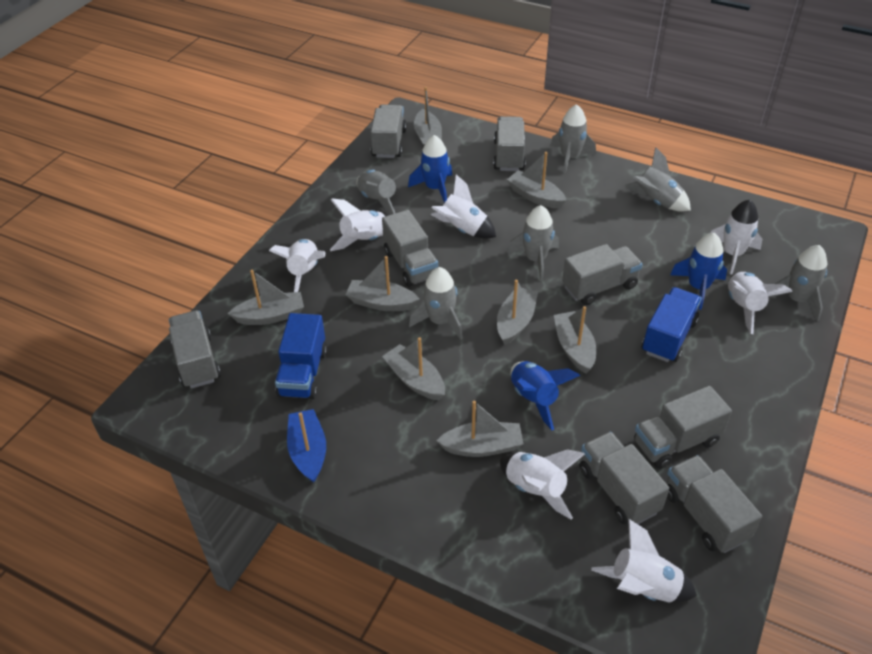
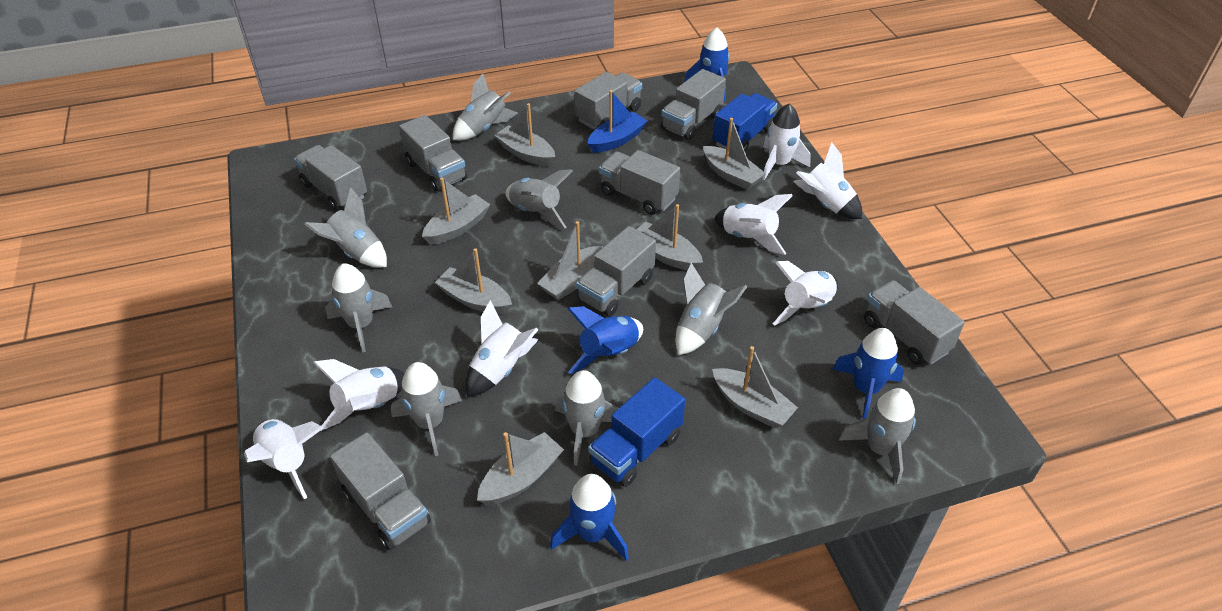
blue rocket: [408,135,452,203] [511,361,580,430] [670,233,727,310] = 3 -> [550,474,629,561] [567,306,643,374] [684,28,730,101] [832,328,904,420] = 4
grey rocket: [356,167,410,215] [409,267,463,340] [507,205,559,280] [550,104,596,174] [624,147,691,212] [768,245,827,321] = 6 -> [304,187,387,268] [325,263,392,352] [391,362,462,456] [453,73,518,140] [506,169,573,228] [555,370,619,466] [676,263,748,355] [839,388,916,484] = 8

